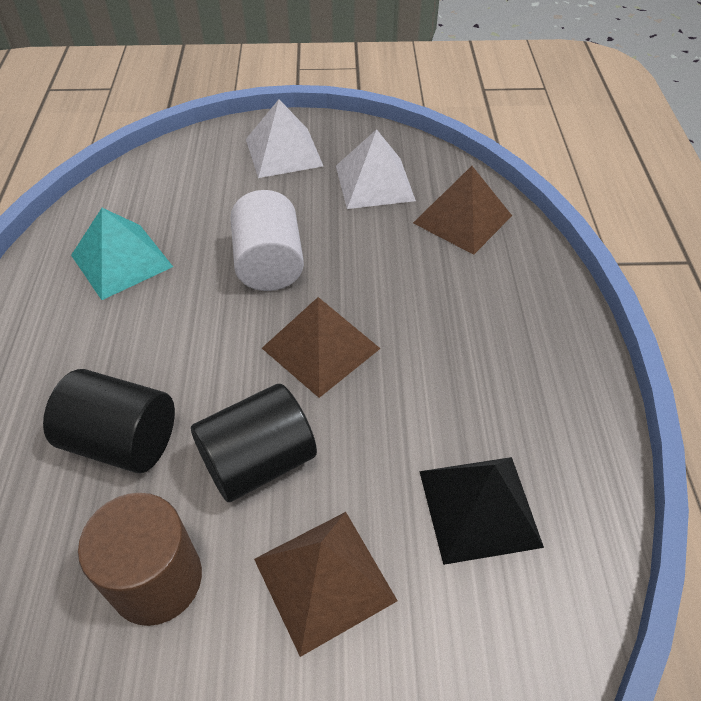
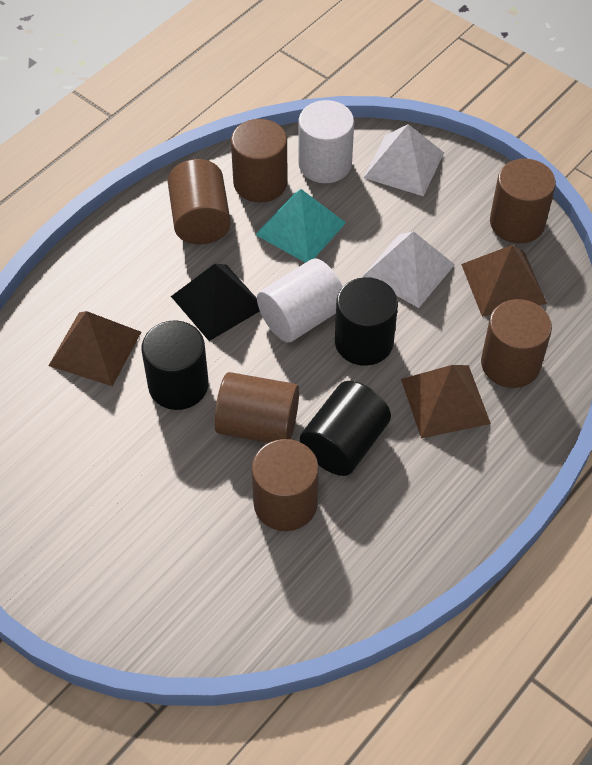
black cylinder: [43,369,175,473] [191,384,317,502] = 2 -> [142,321,209,410] [300,381,391,476] [335,277,398,366] = 3
brown cylinder: [78,493,202,626] = 1 -> [168,159,231,244] [214,372,299,443] [231,119,288,203] [251,439,319,531] [481,299,552,388] [490,159,556,243] = 6
white cylinder: [231,190,304,291] = 1 -> [257,258,342,343] [298,100,354,183] = 2

